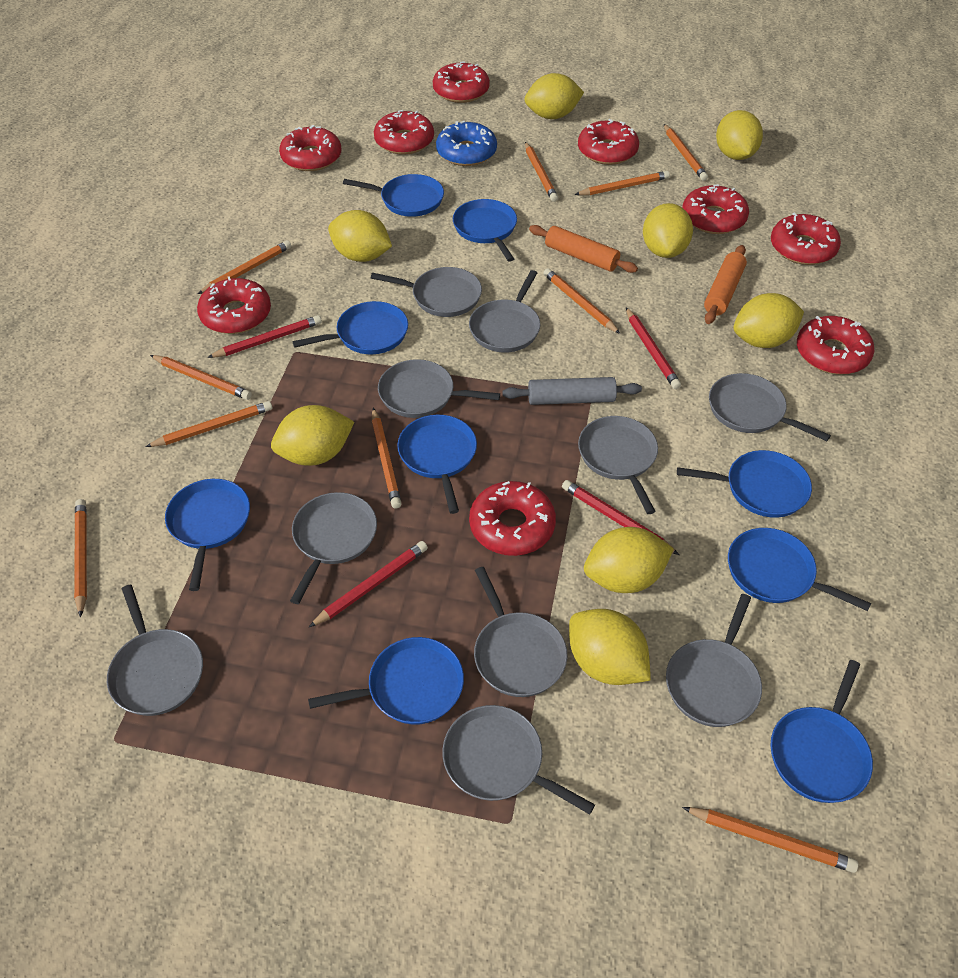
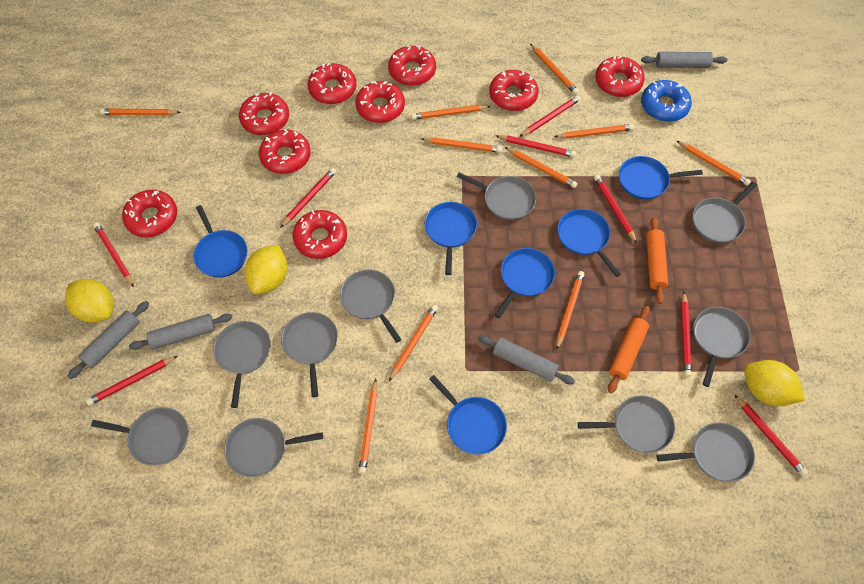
blue pan: [165,479,250,591] [292,301,408,354] [308,637,464,725] [343,174,444,217] [397,415,477,514] [453,199,517,262] [677,450,812,518] [728,528,871,611] [770,660,873,803] = 9 -> [193,205,248,278] [425,202,477,275] [429,375,507,455] [495,248,555,318] [557,209,621,277] [619,156,703,199] = 6
grey rolling pin: [502,377,642,405] = 1 -> [68,301,149,379] [129,314,233,350] [478,335,575,385] [641,52,728,68] = 4
red pencil: [207,315,322,358] [309,541,428,627] [562,480,679,555] [626,308,681,389] = 4 -> [86,356,177,406] [93,222,134,287] [280,168,336,228] [496,135,576,157] [519,95,581,137] [594,175,637,243] [681,292,692,377] [734,394,808,477] = 8
yellow lemon: [271,405,354,466] [328,210,392,262] [525,73,584,119] [569,609,651,685] [584,527,674,593] [643,203,693,258] [716,110,763,160] [733,293,804,348] = 8 -> [65,279,114,323] [245,245,287,295] [744,360,805,406] = 3

